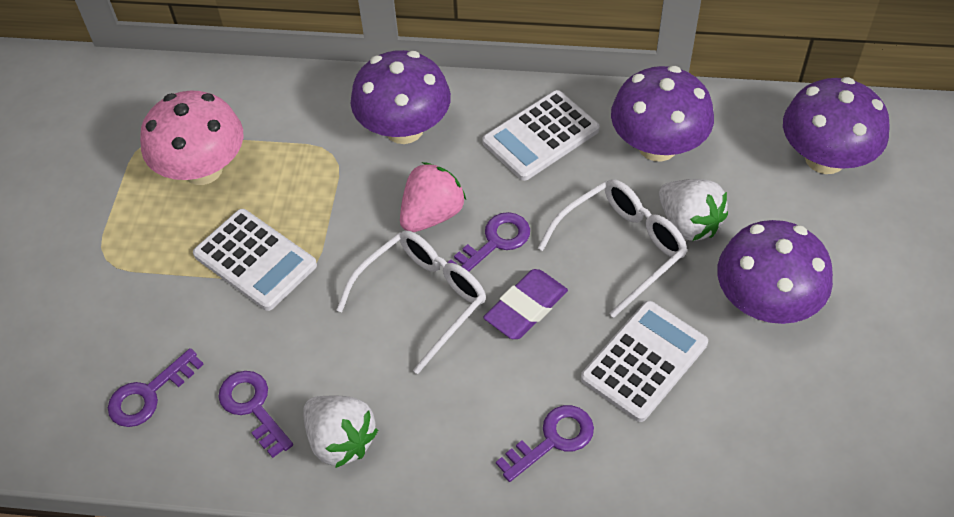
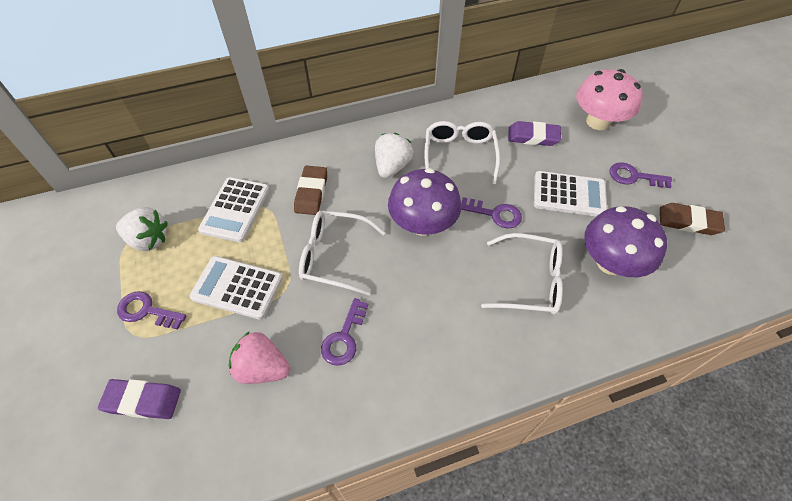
brown eraser: none = 0 -> [294,166,327,215] [660,203,725,235] = 2
purple eraser: [483,269,568,339] = 1 -> [98,379,181,419] [508,121,561,146] = 2
purple mushroom: [351,50,451,144] [611,66,714,162] [717,220,833,324] [783,77,890,174] = 4 -> [388,168,461,236] [584,206,667,277] = 2
white glasses: [337,231,486,374] [538,179,687,318] = 2 -> [299,210,386,296] [425,121,500,184] [481,233,563,315] = 3

